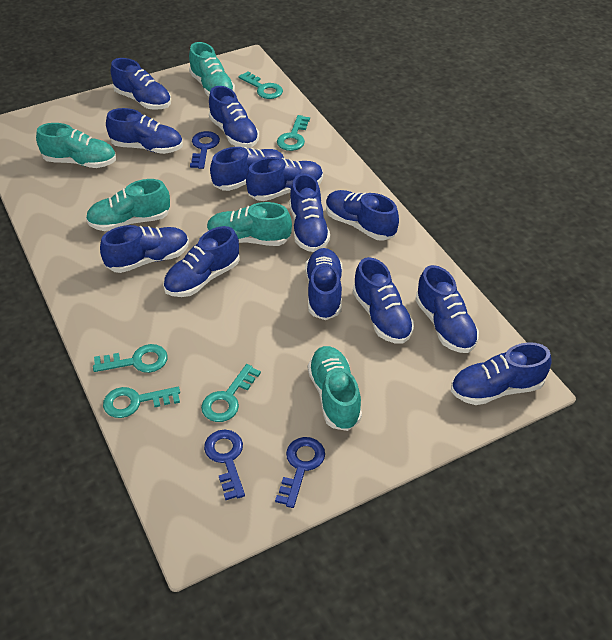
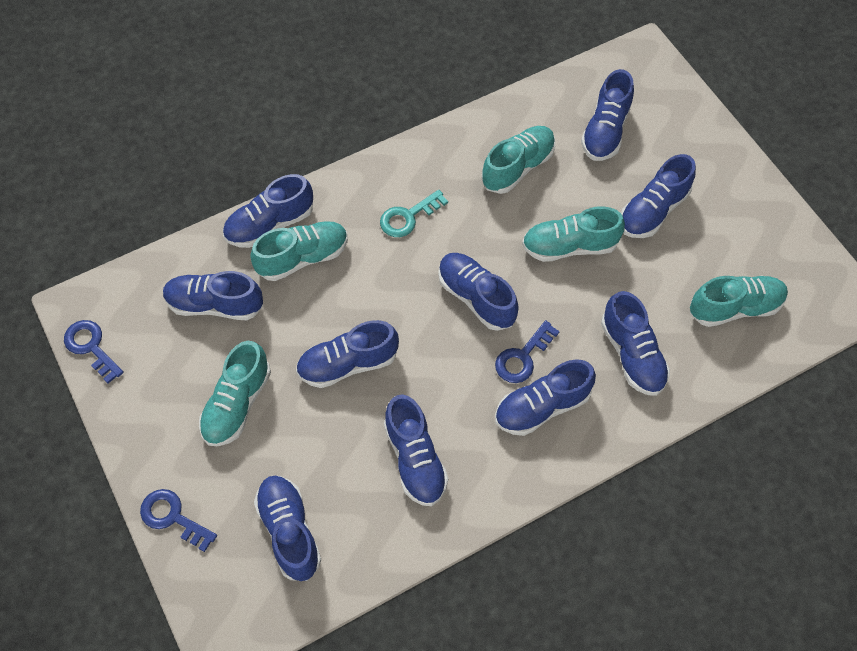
blue shoe: [100,225,189,273] [106,108,183,154] [111,58,171,110] [163,226,240,297] [209,86,259,148] [210,147,285,191] [246,157,323,201] [289,173,330,252] [305,248,342,320] [326,190,399,241] [353,257,414,344] [415,265,479,353] [451,342,552,405] = 13 -> [163,271,263,320] [223,174,313,248] [254,476,321,581] [296,320,399,388] [384,394,448,506] [438,253,519,331] [495,359,596,436] [581,69,634,161] [601,291,670,396] [621,154,696,238] = 10
turquoise key: [93,344,168,373] [103,387,180,418] [201,364,261,422] [238,71,283,99] [277,115,310,151] = 5 -> [380,190,448,237] = 1

